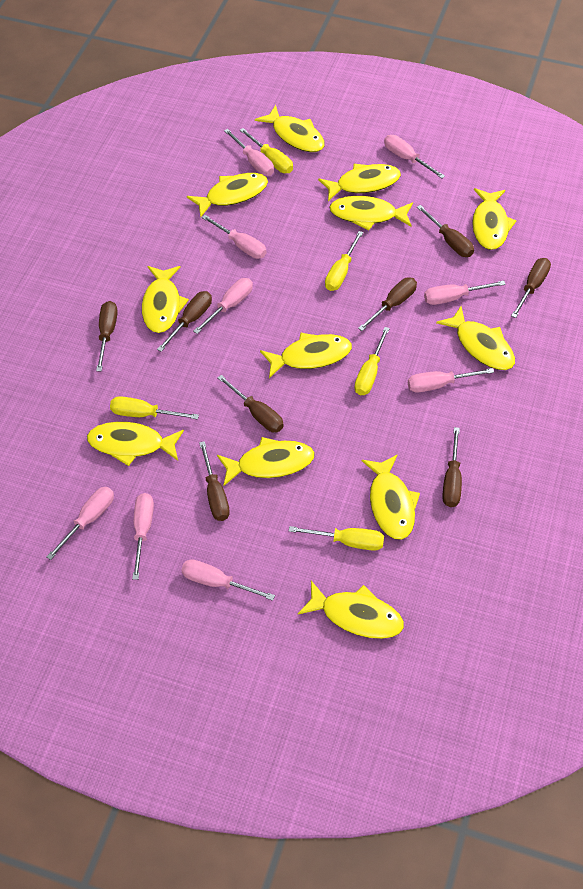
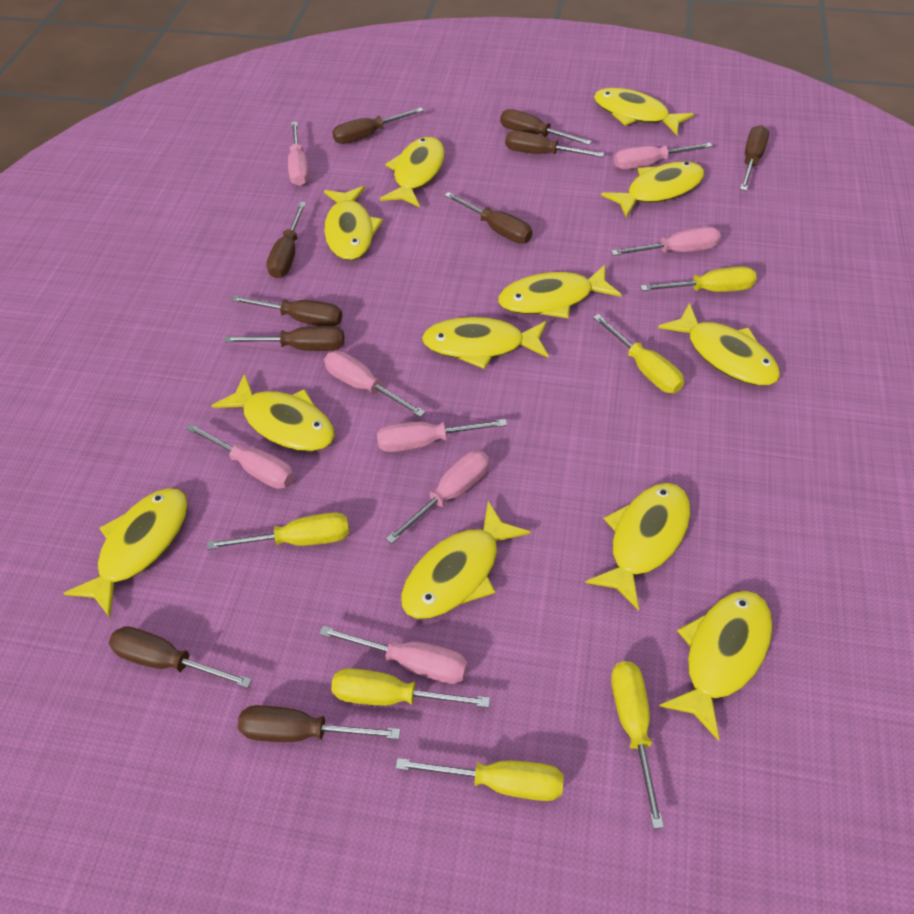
brown screwdriver: [96,301,118,371] [157,291,212,352] [199,441,230,521] [218,375,284,432] [358,278,417,331] [417,205,474,257] [443,427,462,507] [511,258,551,318] = 8 -> [109,626,252,688] [224,326,344,351] [231,295,342,326] [238,705,401,742] [267,202,306,278] [332,108,424,144] [444,192,532,243] [500,109,592,145] [505,131,604,157] [740,125,769,191] = 10
pink screwdriver: [46,487,114,560] [132,493,154,580] [181,559,275,601] [193,278,253,334] [202,215,266,259] [224,129,274,176] [384,135,445,179] [408,368,494,392] [424,281,506,305] = 9 -> [186,423,294,489] [288,122,309,186] [319,626,468,684] [324,351,425,417] [377,419,507,452] [386,451,489,544] [611,226,721,256] [614,143,712,170] = 8
yellow screwdriver: [110,396,199,420] [240,128,293,173] [289,526,384,551] [325,231,363,291] [354,327,390,395] = 5 -> [207,512,349,550] [331,668,490,708] [395,758,564,801] [593,314,684,393] [611,661,664,829] [640,266,757,292] = 6

